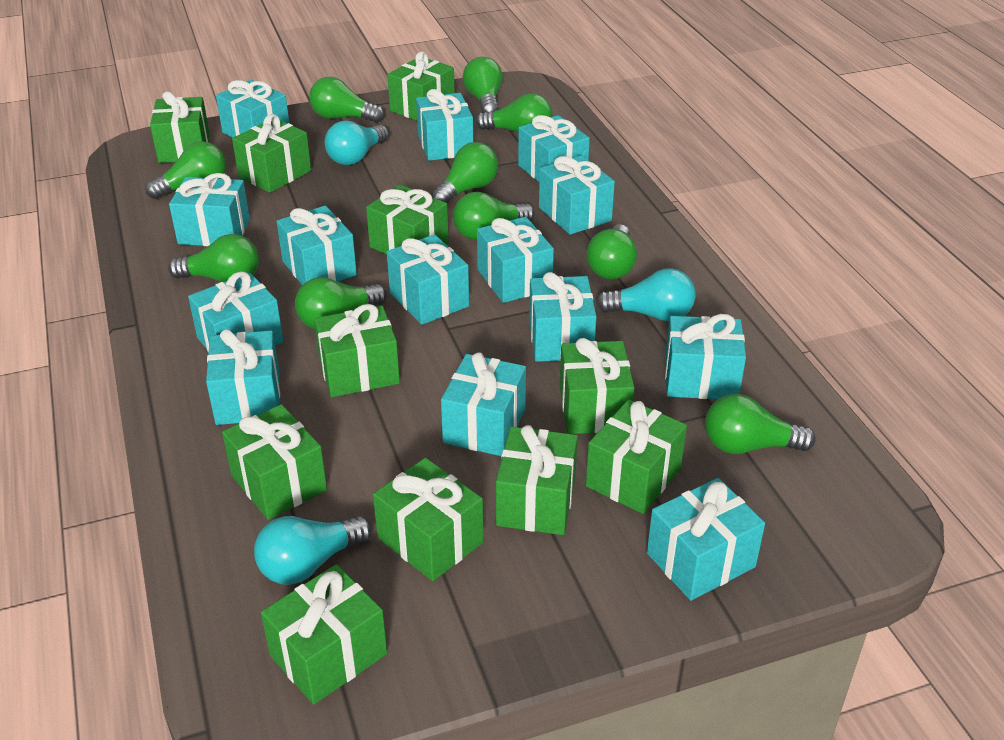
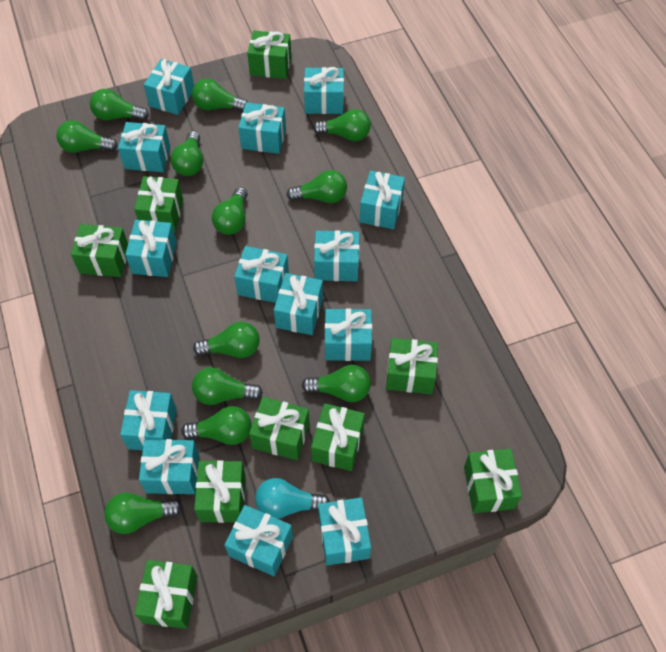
green gift: [150,91,210,163] [222,404,327,520] [232,114,311,193] [261,564,387,705] [314,304,400,397] [366,185,449,254] [373,458,483,581] [388,51,455,121] [496,425,578,535] [560,338,634,434] [586,400,687,514] = 11 -> [71,224,128,277] [134,176,183,232] [135,560,198,629] [194,460,246,523] [247,31,291,79] [249,397,310,461] [311,403,365,471] [386,338,438,394] [464,449,522,513] = 9
green light bulb: [145,141,226,199] [168,234,259,282] [295,277,387,329] [309,77,384,123] [431,142,498,203] [453,192,535,240] [463,57,503,113] [475,93,552,133] [586,224,637,279] [705,394,816,454] = 10 -> [56,120,118,153] [90,89,149,121] [104,493,182,534] [171,131,203,176] [181,406,252,445] [192,79,248,112] [192,367,263,405] [193,322,260,358] [212,187,248,235] [287,170,347,203] [302,365,371,402] [313,109,371,141] = 12
turquoise light bulb: [254,516,372,585] [324,121,389,165] [596,268,695,321] = 3 -> [255,478,330,519] = 1

